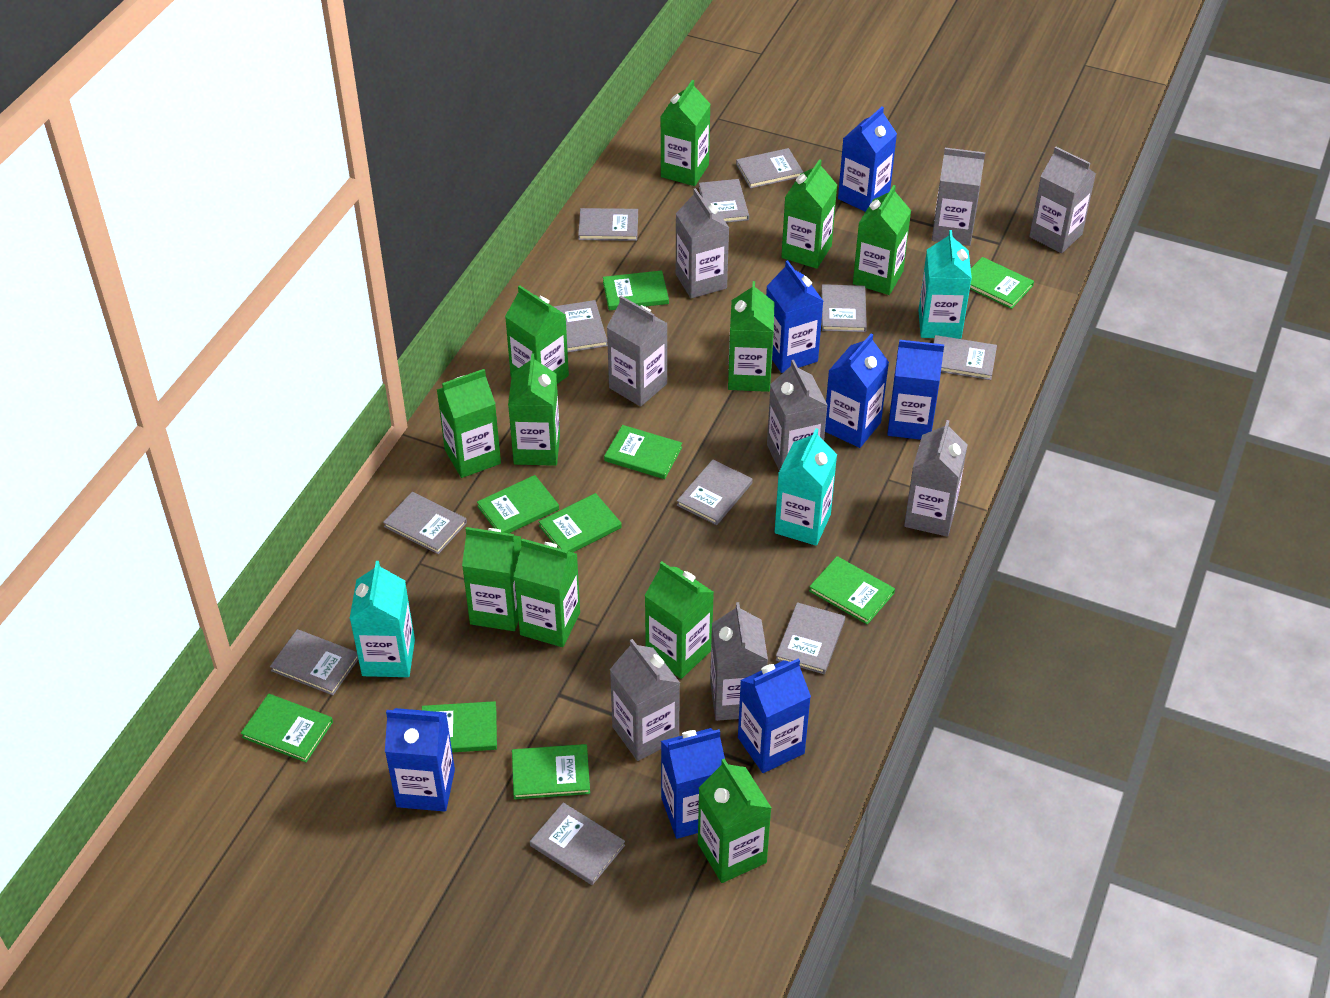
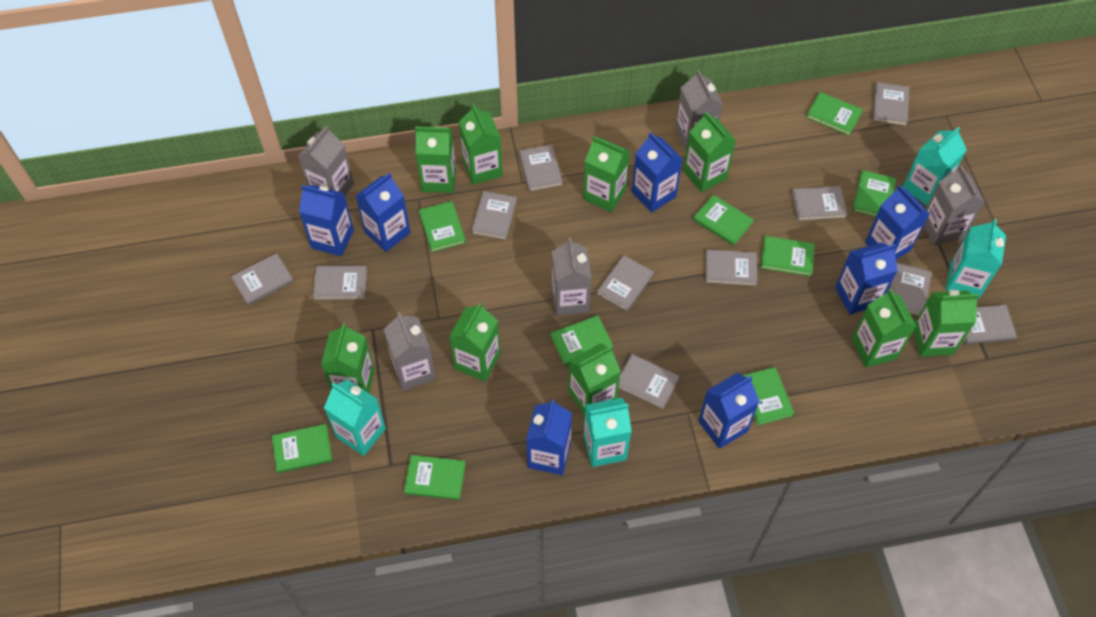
green carton: [437,369,501,478] [462,527,521,631] [505,285,569,384] [508,353,560,466] [514,538,580,647] [645,561,714,679] [660,80,711,186] [698,759,771,883] [728,281,774,392] [781,159,837,269] [853,185,911,295] = 11 -> [321,323,375,393] [415,126,456,193] [449,303,500,382] [459,104,503,185] [569,343,621,416] [583,136,630,212] [683,112,736,192] [852,289,916,368] [914,290,979,357] = 9
grey carton: [607,296,668,407] [610,639,680,761] [676,188,729,298] [710,602,768,721] [767,360,828,471] [904,420,967,537] [932,148,985,246] [1029,147,1096,253] = 8 -> [298,125,354,195] [384,312,436,391] [552,238,592,316] [675,70,723,151] [924,166,985,246] = 5
turquoise carton: [350,561,415,677] [775,428,837,546] [918,230,972,339] = 3 -> [324,380,386,456] [584,398,632,467] [903,127,967,206] [946,219,1006,299] = 4

